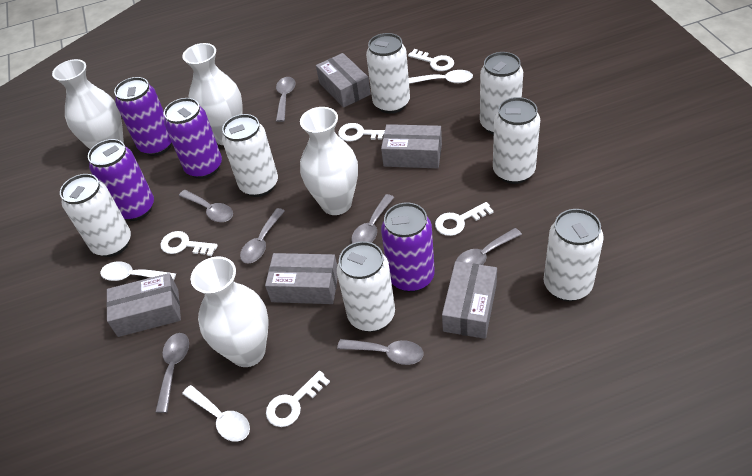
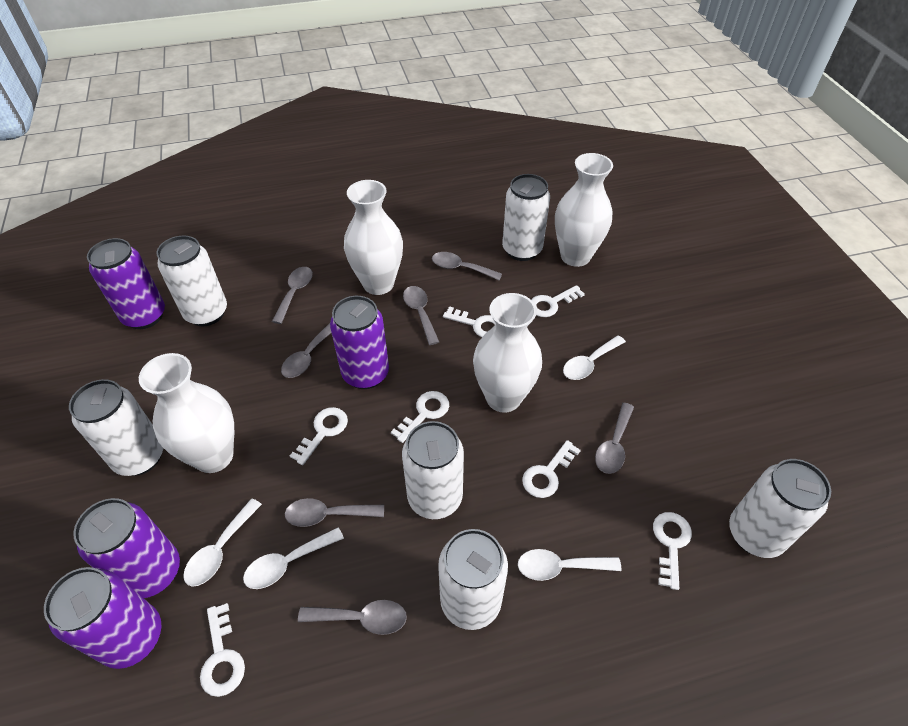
grey box: [106,273,181,337] [265,253,338,304] [316,53,371,108] [381,124,442,168] [442,261,497,339] = 5 -> none = 0
white can: [60,174,131,257] [222,114,278,197] [337,241,395,332] [366,33,410,114] [480,52,523,135] [493,97,540,184] [544,209,604,301] = 7 -> [69,379,163,476] [157,235,227,326] [402,421,464,519] [438,529,508,630] [502,174,550,261] [729,459,831,558] = 6
white key: [160,231,218,256] [266,371,330,427] [338,123,385,141] [408,49,454,71] [435,202,493,236] = 5 -> [200,603,245,697] [290,407,348,465] [391,391,449,443] [443,306,496,337] [522,440,581,498] [531,285,585,317] [653,512,692,590] = 7
white spoon: [100,261,176,281] [182,385,250,442] [409,70,473,84] = 3 -> [183,499,262,587] [243,527,344,589] [518,549,622,581] [563,335,626,380] = 4

